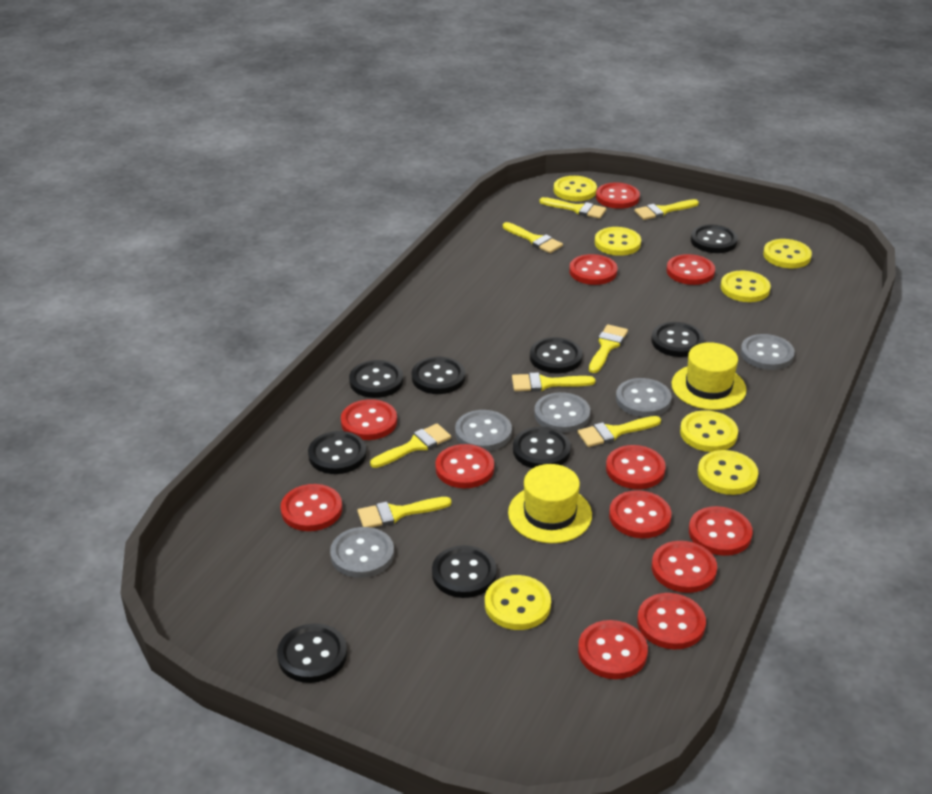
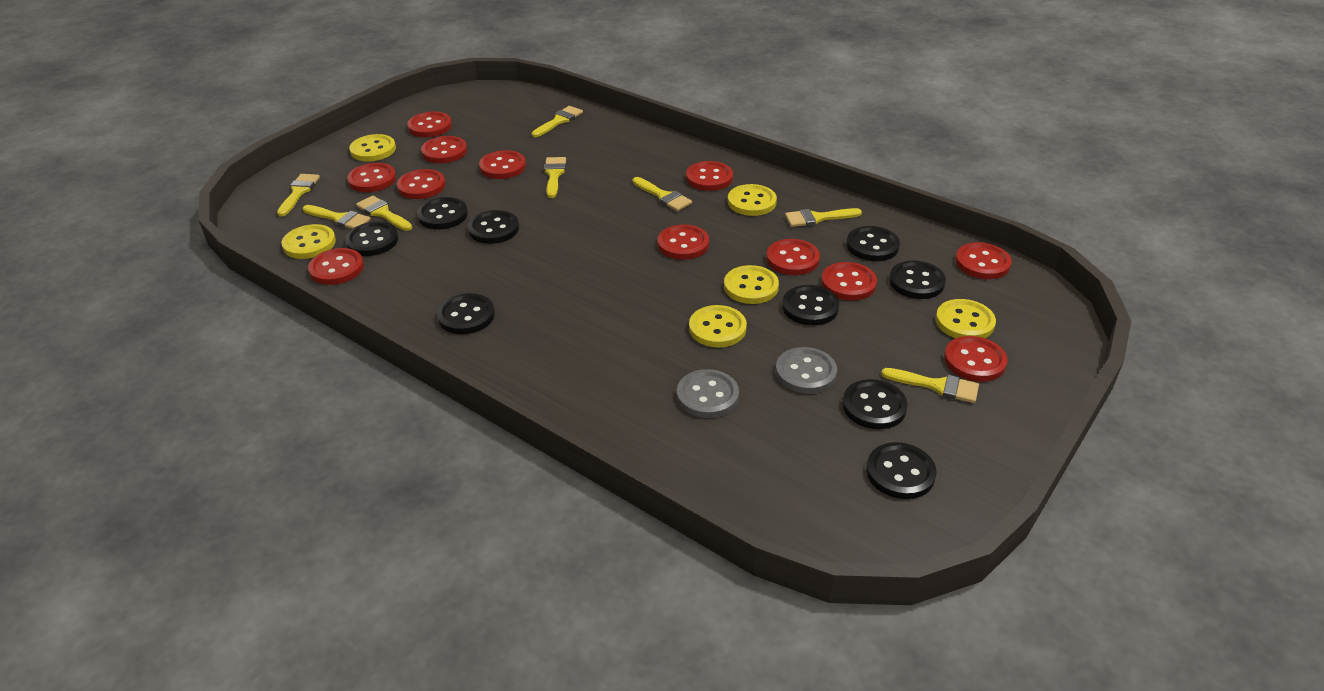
grey button: [330,527,394,578] [455,410,512,451] [534,392,590,433] [616,378,672,417] [741,334,795,370] = 5 -> [677,369,739,418] [776,347,837,394] = 2
yellow button: [485,575,551,630] [554,176,597,201] [595,227,641,256] [680,410,738,452] [698,450,758,495] [721,270,771,302] [763,239,812,268] = 7 -> [282,224,336,259] [349,134,396,162] [689,305,747,348] [724,265,779,304] [728,184,777,216] [936,299,996,338] = 6
yellow hat: [508,464,592,543] [671,342,747,410] = 2 -> none = 0

